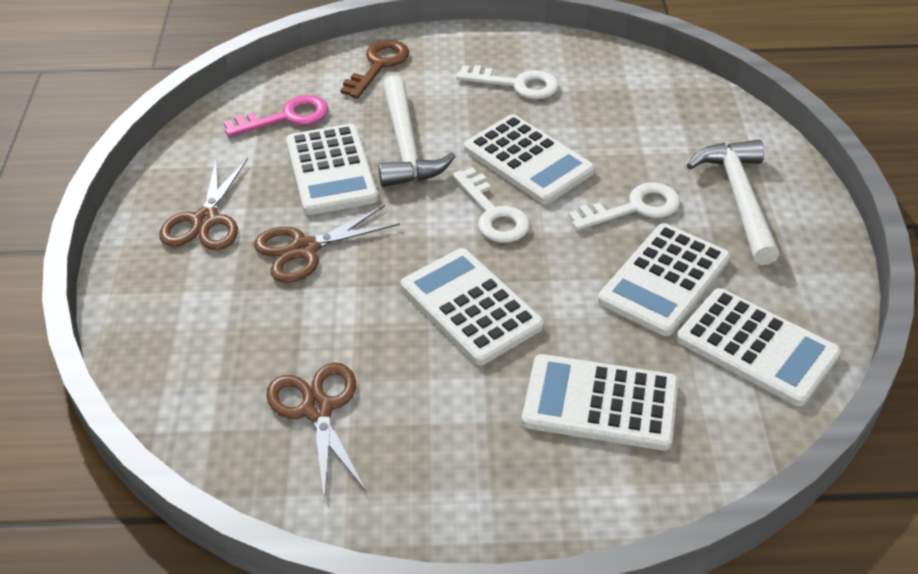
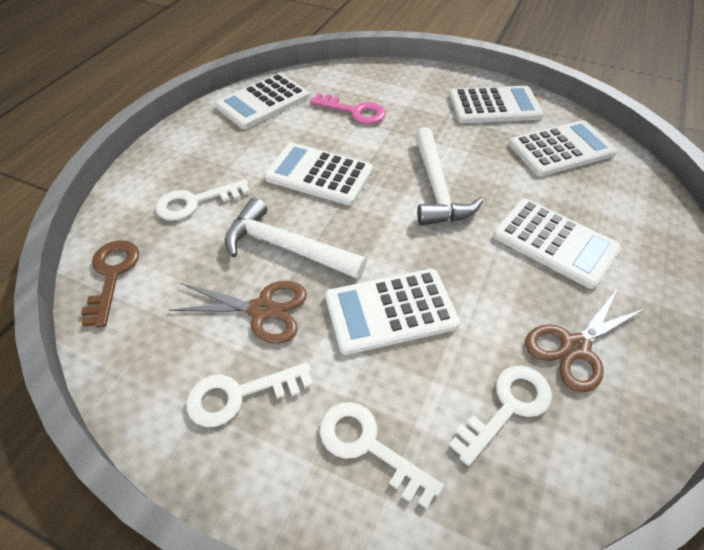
brown scissors: [159,157,248,251] [254,205,400,283] [266,362,366,502] = 3 -> [169,281,307,344] [525,288,648,392] = 2
white key: [452,167,530,243] [456,65,558,99] [569,183,680,230] = 3 -> [156,179,250,220] [186,362,313,427] [319,402,444,509] [449,366,552,466] = 4

